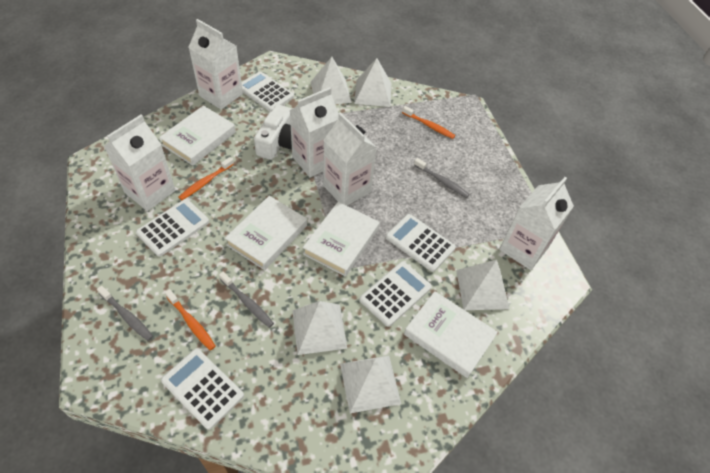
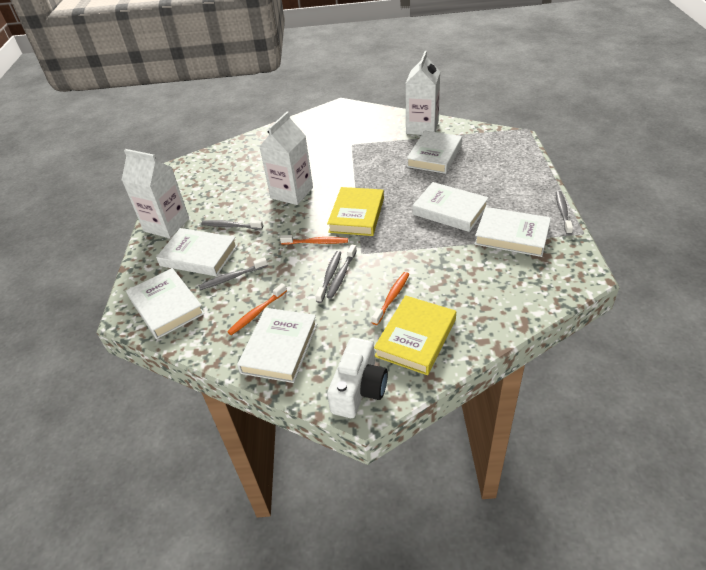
grey toothbrush: [97,286,153,341] [219,271,274,328] [414,158,470,198] = 3 -> [199,257,268,290] [201,220,263,230] [315,251,341,303] [326,244,357,299] [556,191,573,235] = 5
white book: [159,105,236,166] [225,196,307,270] [303,202,380,277] [404,291,498,378] = 4 -> [126,268,205,339] [156,228,238,276] [237,308,317,383] [407,131,462,174] [412,182,489,232] [475,207,551,257] = 6
white calculator: [136,199,209,257] [161,349,244,430] [241,71,294,112] [359,261,432,327] [386,214,456,272] = 5 -> none = 0
white carton: [104,115,176,211] [188,19,243,110] [290,87,339,177] [323,112,377,206] [499,177,574,270] = 5 -> [122,149,189,238] [259,112,313,205] [405,51,440,135] = 3
white pyramid: [292,301,347,355] [311,57,352,104] [340,355,401,413] [354,58,391,107] [456,260,510,310] = 5 -> none = 0
yellow book: none = 0 -> [327,187,384,236] [374,295,456,375] = 2

